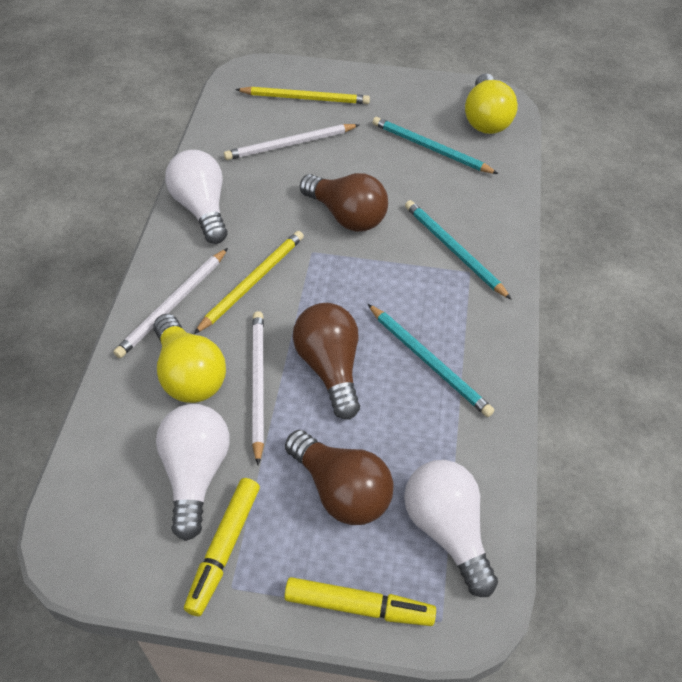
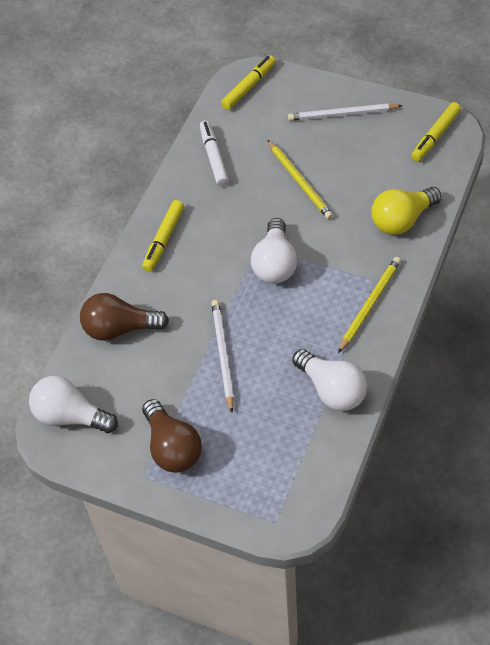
brown light bulb: [285,430,394,525] [293,303,360,420] [300,173,388,232] = 3 -> [80,293,169,341] [142,399,202,473] = 2
turquoise pencil: [368,304,494,417] [372,117,498,174] [405,200,512,300] = 3 -> none = 0
white marker: none = 0 -> [200,120,229,186] = 1
white pencil: [113,248,228,358] [224,124,359,160] [252,311,264,465] = 3 -> [211,300,234,413] [288,103,402,121] = 2
yellow light bulb: [153,314,226,403] [465,73,518,134] = 2 -> [371,187,442,235] = 1
yellow marker: [184,478,260,616] [284,577,436,626] = 2 -> [142,200,184,272] [221,55,276,110] [411,102,461,162] = 3

